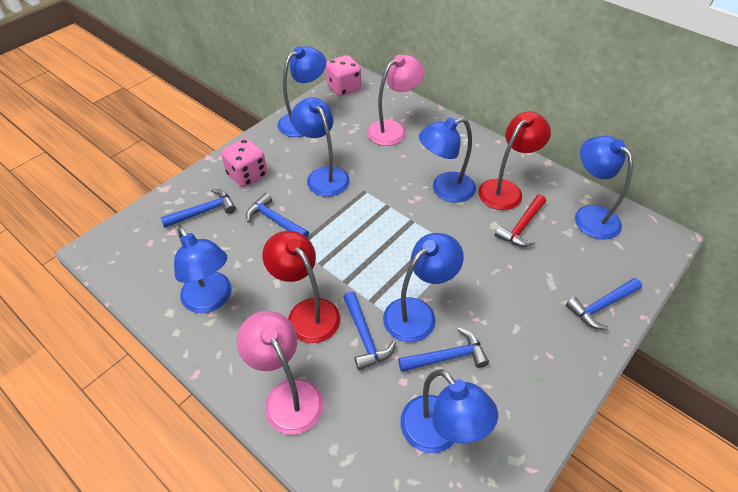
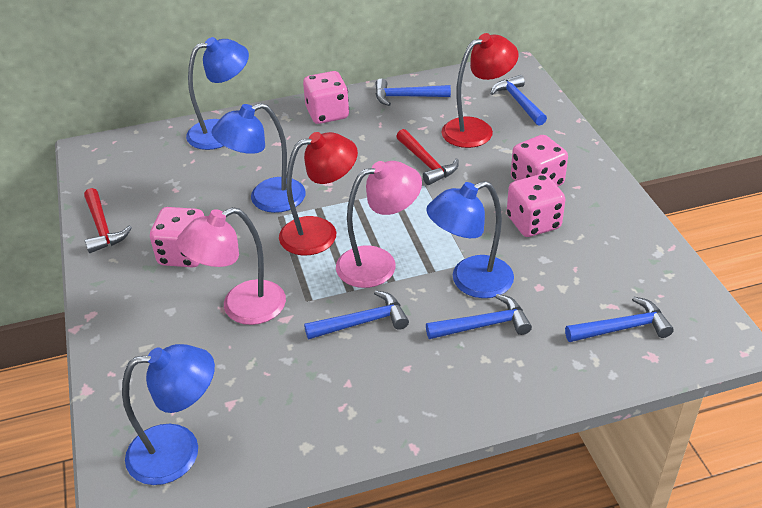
blue lamp: [174,227,232,313] [277,46,326,137] [291,97,350,197] [383,233,464,343] [400,369,498,453] [419,117,476,203] [575,136,633,240] = 7 -> [122,344,215,485] [186,37,249,150] [212,103,306,213] [426,181,514,298] = 4
pink dice: [221,138,267,187] [326,55,361,96] = 2 -> [150,207,204,267] [303,71,349,124] [507,174,565,237] [511,135,568,186] = 4
red hammer: [495,195,546,247] = 1 -> [84,188,132,253] [396,129,459,185] = 2

